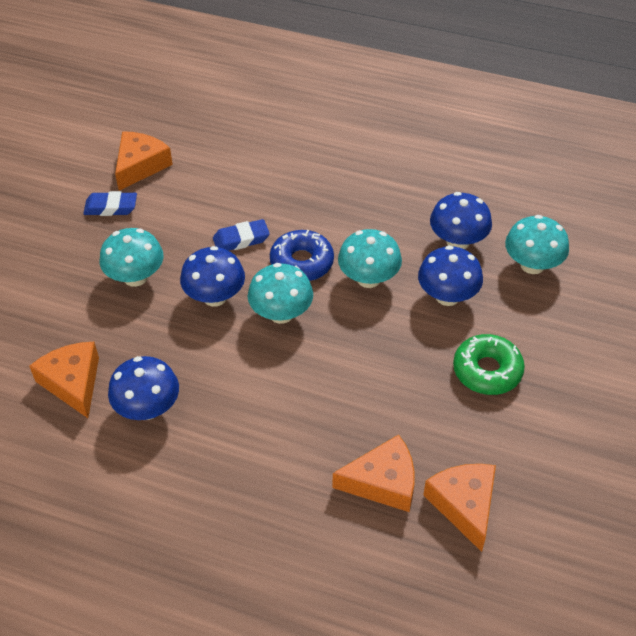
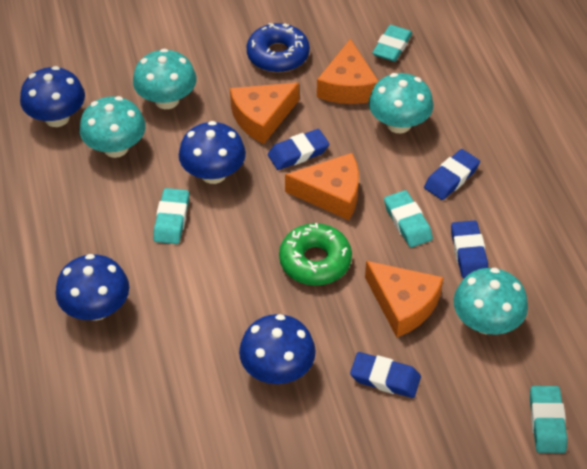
blue eraser: [83,191,137,216] [213,219,270,251] = 2 -> [268,129,329,170] [350,352,421,398] [424,149,480,200] [451,220,488,278] = 4
turquoise eraser: none = 0 -> [153,188,189,244] [372,25,412,62] [384,190,433,248] [530,386,567,453] = 4

